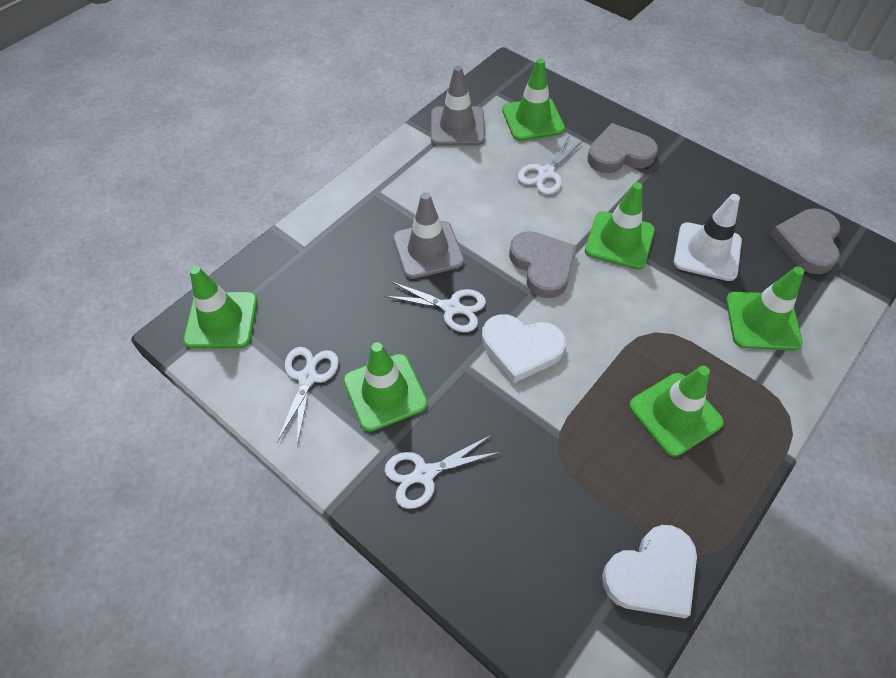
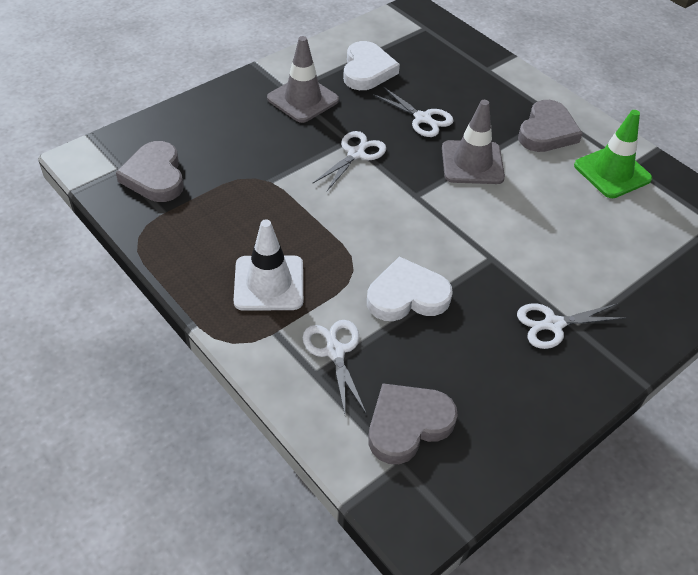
green traffic cone: [183,266,258,349] [343,342,428,432] [502,58,565,141] [585,182,655,270] [629,366,724,457] [726,267,804,351] = 6 -> [574,110,652,198] = 1

